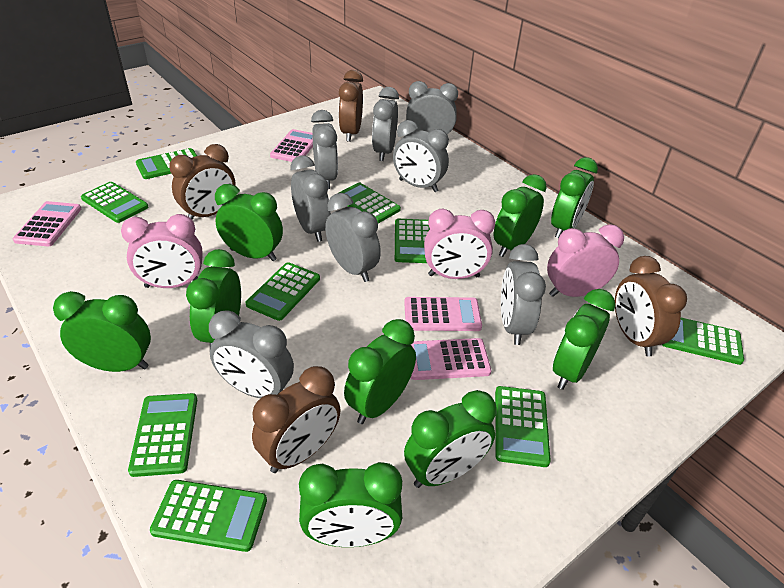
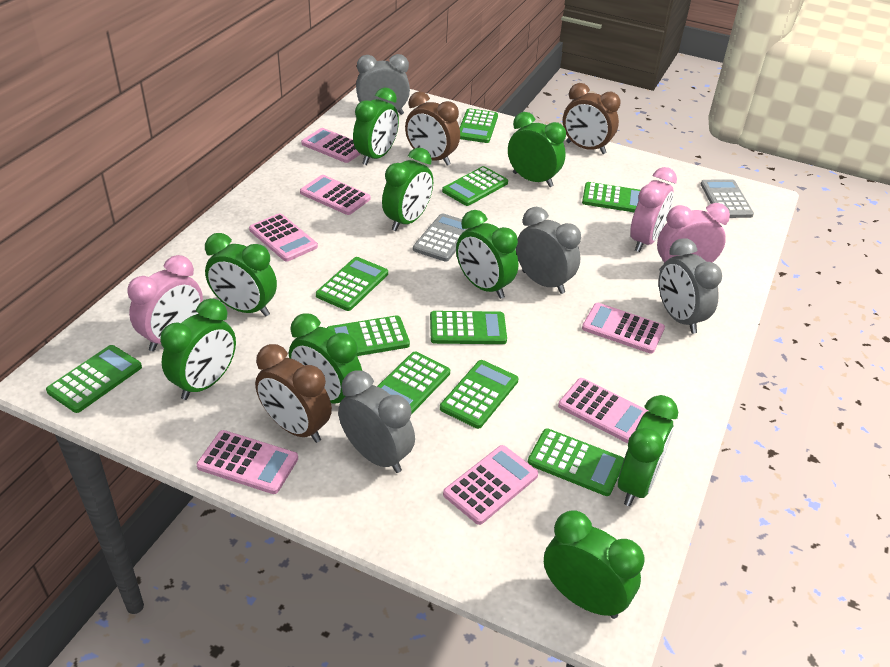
brown clock: [169,144,236,220] [252,366,340,473] [339,70,363,142] [615,256,687,357] = 4 -> [255,344,332,443] [405,91,460,166] [563,83,621,154] = 3
green calculator: [81,182,148,223] [128,393,197,477] [136,148,197,179] [150,480,267,552] [246,262,320,321] [339,183,401,223] [395,219,430,263] [495,386,551,467] [661,318,744,365] = 9 -> [46,345,142,413] [316,257,388,311] [327,315,410,356] [377,352,450,415] [430,311,507,344] [440,360,519,429] [442,166,508,206] [460,108,498,143] [528,428,624,496] [582,182,640,212] = 10
grey calculator: none = 0 -> [413,213,469,262] [701,179,754,218] = 2
grey clock: [209,310,294,398] [290,156,331,242] [311,110,338,189] [325,193,381,282] [372,87,399,161] [393,120,449,192] [406,81,458,135] [501,244,546,345] = 8 -> [338,370,415,473] [356,54,410,115] [516,207,581,294] [659,238,722,334] = 4
pink calculator: [13,201,81,246] [270,129,313,162] [404,297,482,331] [410,338,491,380] = 4 -> [197,430,298,494] [249,213,318,262] [300,175,370,215] [301,128,360,163] [443,445,538,525] [558,378,648,443] [582,303,665,354] = 7

